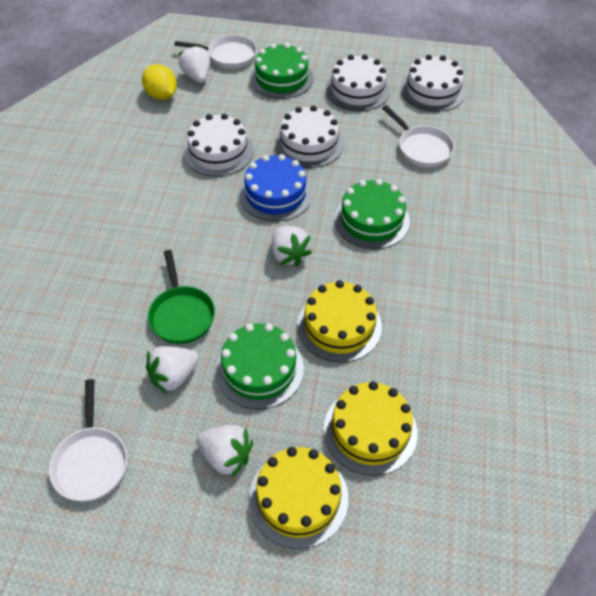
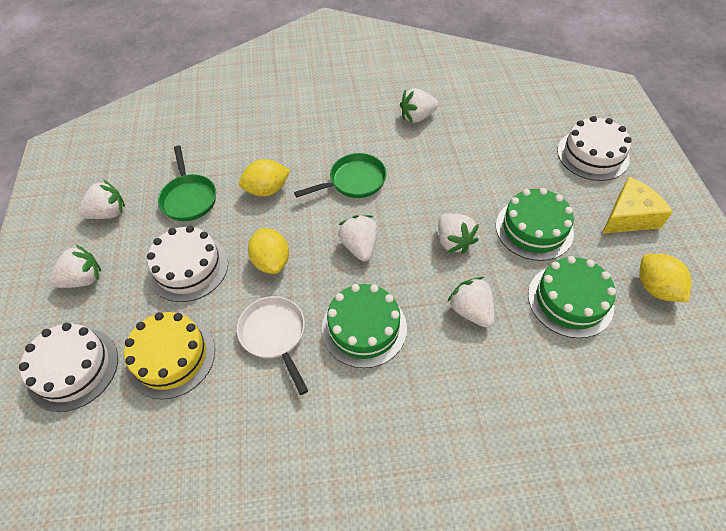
blue cake: [239,154,313,222] = 1 -> none = 0
green pan: [148,250,215,344] = 1 -> [158,146,216,221] [294,153,387,198] = 2
white cake: [184,114,253,177] [275,105,344,168] [326,54,390,111] [401,55,465,112] = 4 -> [19,323,118,412] [147,225,228,302] [557,116,632,181] = 3
white pan: [49,379,127,501] [174,35,257,68] [382,105,454,167] = 3 -> [237,296,308,395] = 1
white strawberry: [146,346,199,394] [178,45,211,83] [196,425,253,478] [272,226,312,267] = 4 -> [49,245,101,288] [78,180,125,219] [338,215,377,261] [400,88,439,123] [438,213,479,254] [448,277,495,328] = 6
yellow cake: [249,447,349,549] [297,280,382,363] [324,381,417,476] = 3 -> [124,312,215,399] = 1
yellow cheese: none = 0 -> [602,177,673,234] = 1
yellow lemon: [142,64,177,100] = 1 -> [239,159,290,197] [248,228,289,274] [639,254,692,302] = 3

